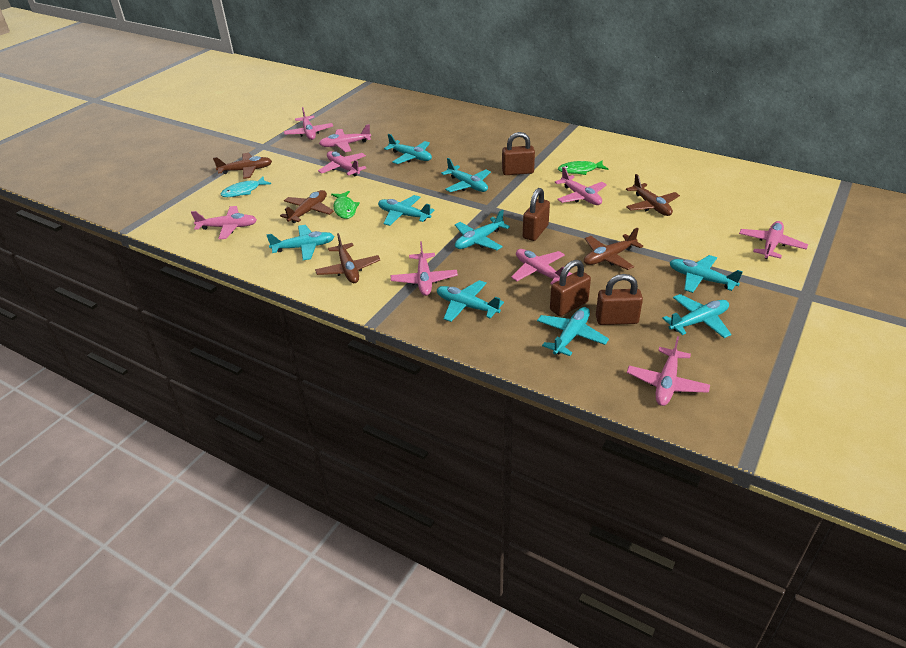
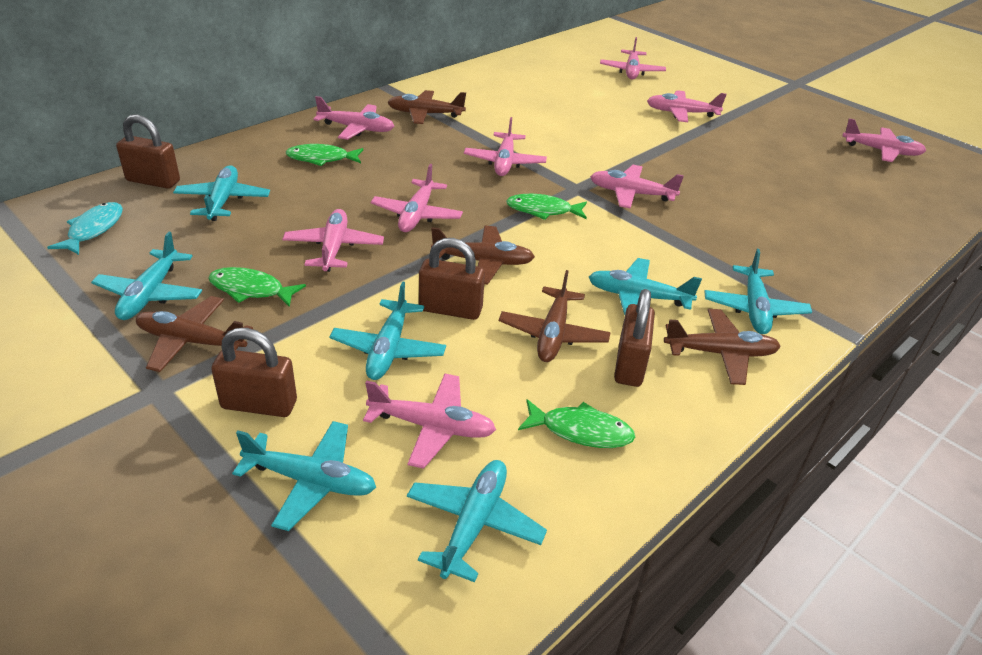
green fish: [331,191,360,219] [558,160,608,175] = 2 -> [209,267,306,307] [286,144,363,166] [506,194,587,220] [518,399,635,448] = 4
turquoise plane: [266,225,335,260] [378,195,434,226] [384,134,432,164] [437,280,504,322] [441,158,491,192] [455,210,510,250] [537,307,609,356] [662,294,731,338] [670,255,743,293] = 9 -> [91,232,202,320] [173,165,270,221] [232,421,376,531] [330,281,446,380] [407,460,547,582] [589,258,702,315] [704,249,812,334] = 7

